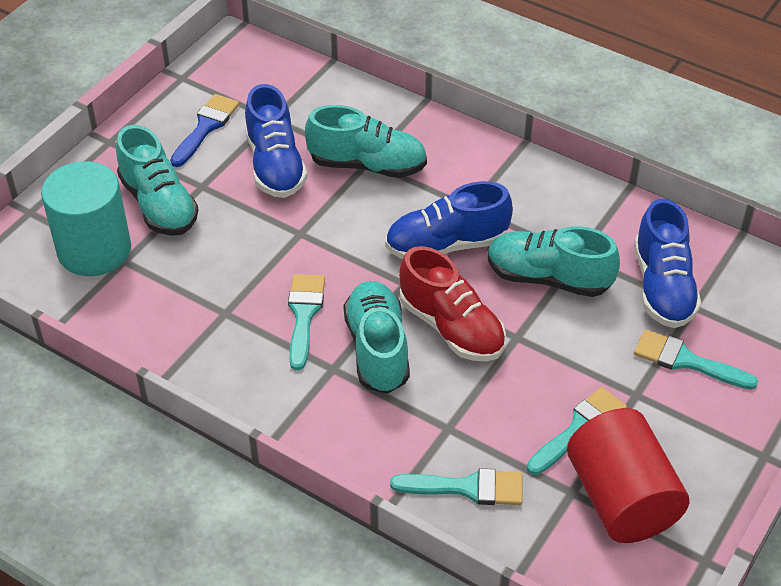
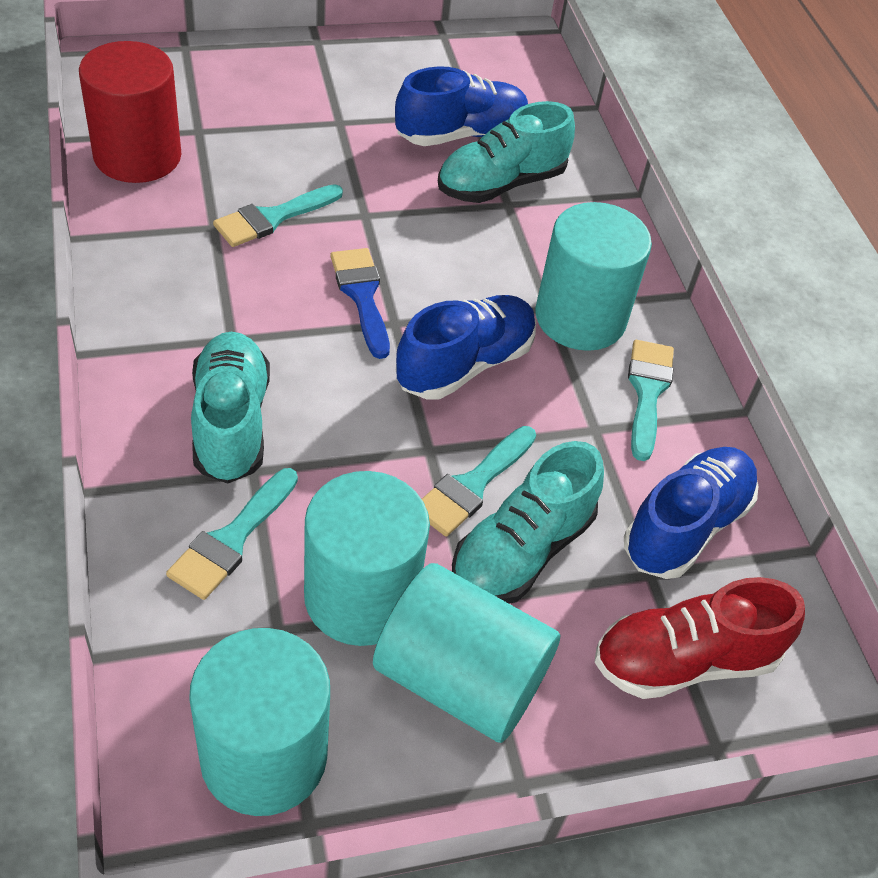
turquoise cylinder: [41,161,131,276] = 1 -> [189,628,330,816] [304,471,430,646] [373,563,561,743] [535,202,652,351] = 4
turquoise shoe: [116,125,198,236] [305,105,427,178] [343,281,410,394] [487,226,620,297] = 4 -> [191,332,270,484] [438,101,575,203] [452,441,604,604] = 3

